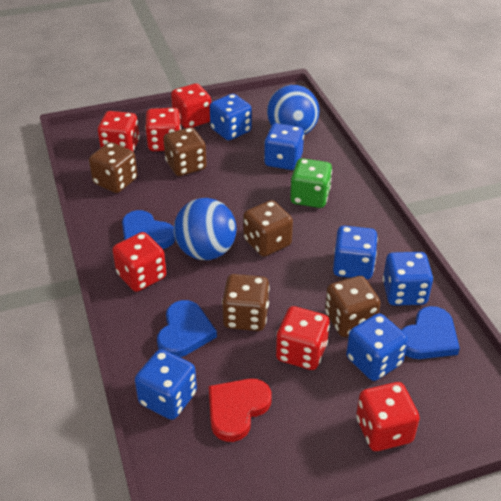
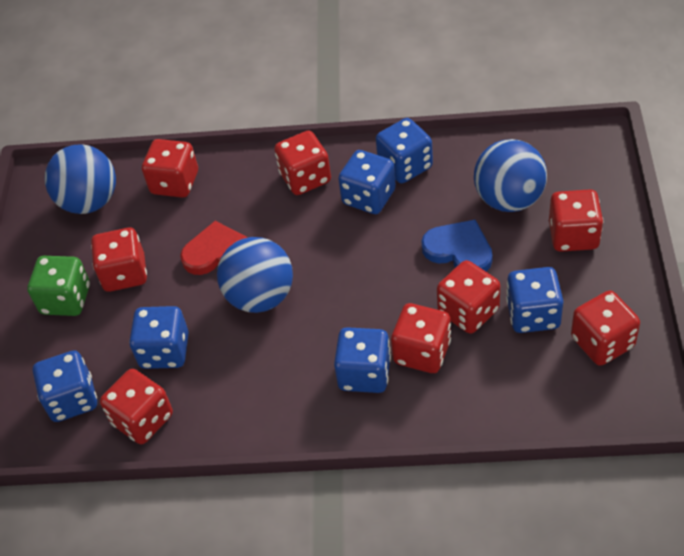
blue ball: [174,198,236,260] [267,85,319,135] = 2 -> [45,144,116,214] [217,237,293,313] [474,139,547,212] = 3
blue heart: [122,210,175,249] [157,300,217,357] [401,306,460,359] = 3 -> [421,220,493,272] = 1
brown dice: [89,142,138,193] [163,127,207,176] [222,274,270,331] [243,200,293,257] [325,276,381,337] = 5 -> none = 0
red dice: [98,111,140,152] [112,232,166,292] [145,108,181,151] [171,83,211,128] [276,306,330,370] [356,382,420,451] = 6 -> [91,228,147,292] [100,369,173,444] [142,139,198,198] [274,131,331,195] [391,303,451,373] [437,260,500,334] [549,189,603,252] [571,290,640,366] = 8

